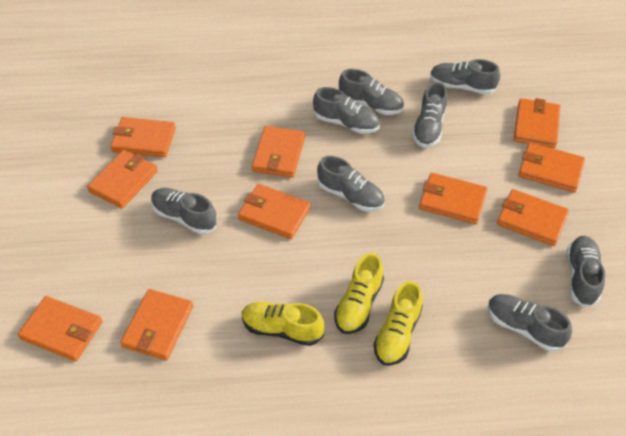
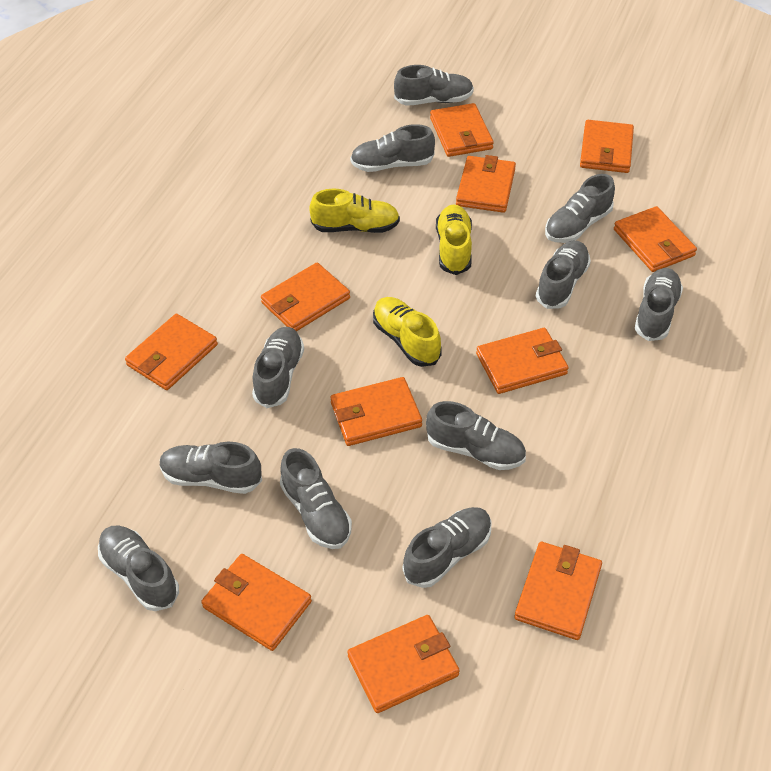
grey shoe: [151,188,217,234] [313,87,380,134] [317,156,385,212] [339,69,404,115] [412,82,447,148] [430,59,500,94] [488,294,572,351] [567,236,605,308] = 8 -> [98,526,179,611] [160,442,262,494] [252,327,304,408] [280,448,352,549] [350,124,435,172] [394,65,474,106] [403,507,491,588] [426,401,526,470] [536,240,591,309] [545,174,615,243] [635,268,683,341] = 11
orange wallet: [18,296,102,361] [87,150,158,209] [111,117,176,157] [120,289,193,361] [238,184,311,239] [252,126,305,178] [419,173,487,224] [497,189,569,246] [514,98,560,148] [518,142,585,193] = 10 -> [125,314,218,390] [201,554,312,651] [261,263,350,331] [330,377,422,446] [347,615,460,713] [430,103,494,157] [456,155,516,213] [476,328,569,394] [514,542,602,640] [580,120,634,173] [614,206,697,272] = 11

